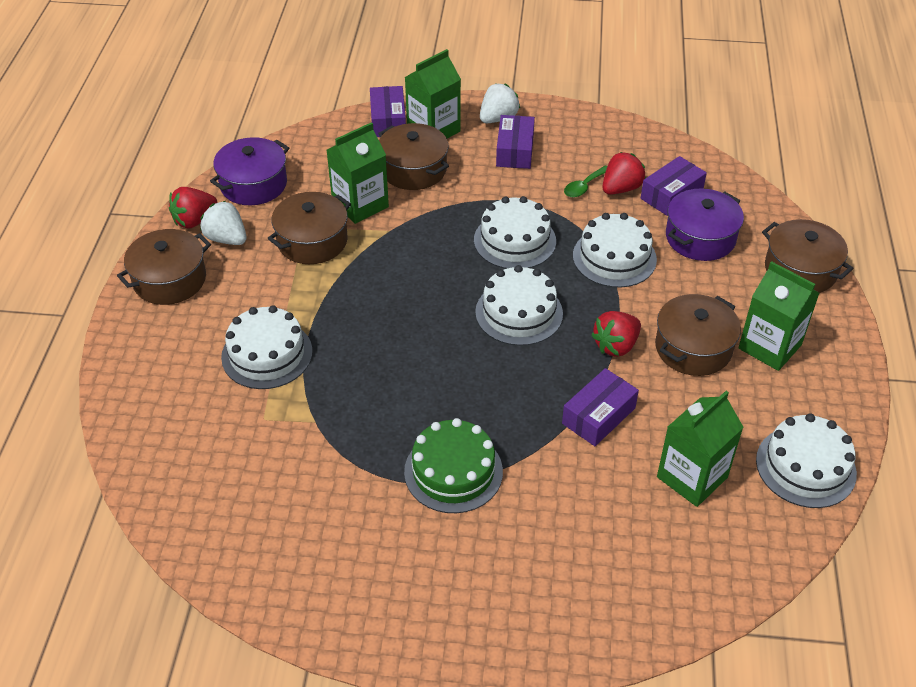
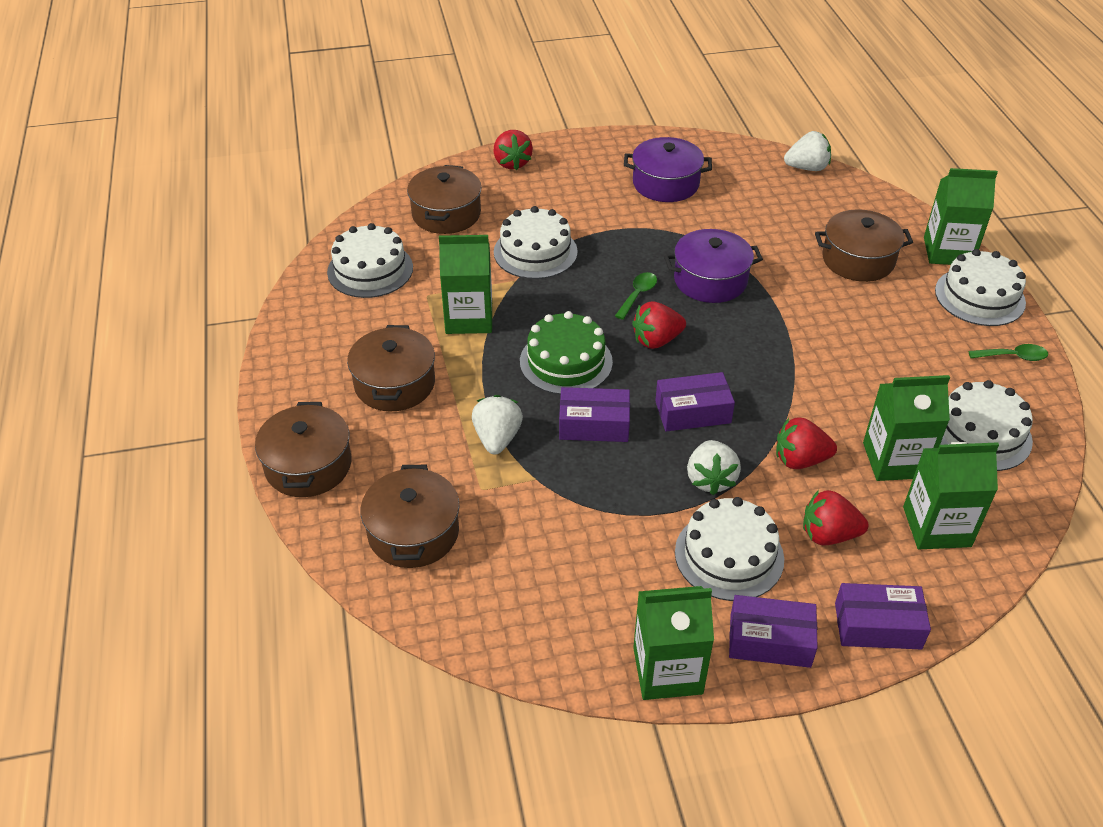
green carton: [327,122,389,224] [405,49,461,139] [657,391,744,507] [738,261,819,371] = 4 -> [439,235,492,334] [633,586,714,700] [863,375,950,481] [903,442,999,549] [924,168,998,265] = 5
green spoon: [564,165,607,198] = 1 -> [615,272,657,320] [968,344,1048,361] = 2
red strawberry: [169,187,218,229] [591,311,641,357] [602,152,646,195] = 3 -> [493,130,533,170] [632,301,686,349] [776,417,837,469] [803,490,869,545] = 4
white strawberry: [200,201,246,245] [480,83,520,123] = 2 -> [472,395,523,454] [687,440,741,495] [784,131,831,171] = 3

